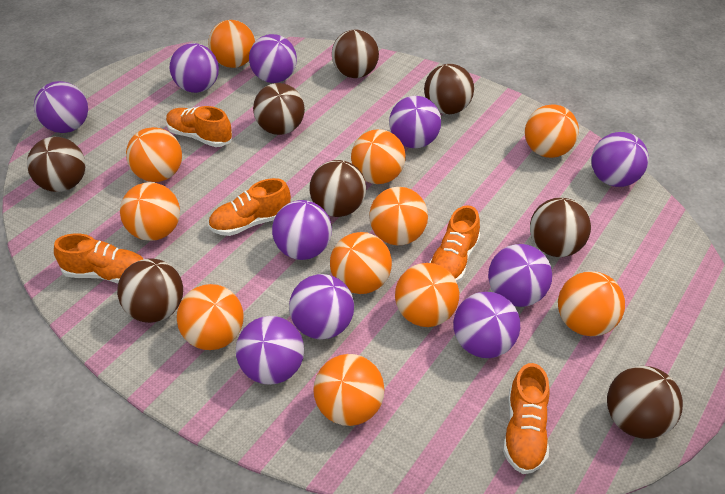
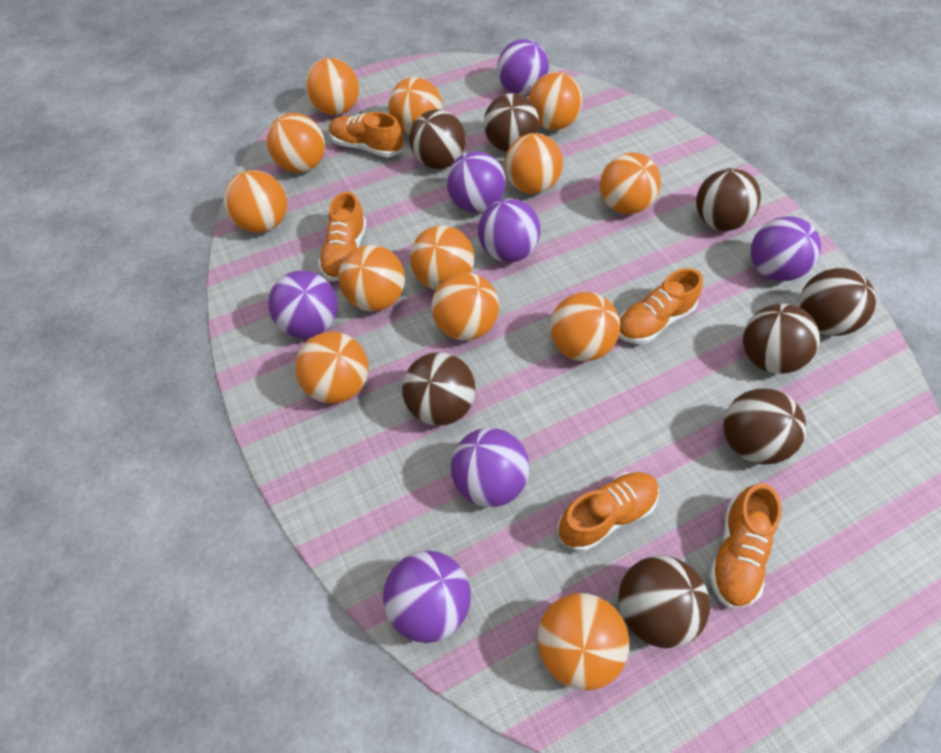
orange ball: [120,182,180,241] [126,127,182,182] [177,284,244,350] [208,20,255,68] [313,354,385,426] [330,232,392,294] [351,129,406,184] [369,187,428,245] [395,263,459,327] [525,104,579,158] [558,271,625,336] = 11 -> [224,170,287,233] [267,113,325,173] [295,332,369,404] [305,58,359,115] [339,245,405,311] [388,77,443,135] [410,225,474,290] [432,272,499,341] [505,133,563,194] [529,72,582,130] [538,593,629,691] [550,292,620,361] [600,153,661,214] = 13
purple ball: [34,81,88,133] [170,43,219,93] [236,316,304,385] [249,34,297,83] [272,200,332,260] [289,274,354,339] [389,96,441,148] [453,292,520,358] [488,244,552,307] [591,132,649,187] = 10 -> [268,270,338,338] [383,551,471,643] [446,151,506,213] [451,428,529,507] [478,198,541,262] [497,39,549,96] [751,216,821,281] = 7

